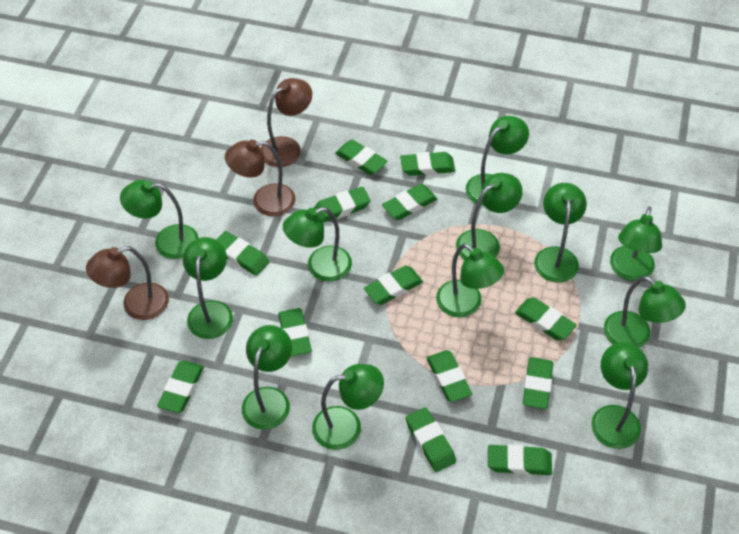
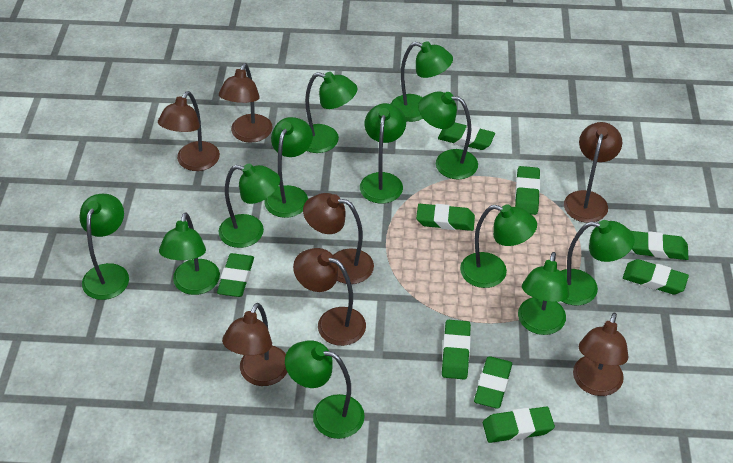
brown lamp: [86,246,169,320] [225,140,295,216] [261,78,312,167] = 3 -> [158,91,220,171] [219,63,273,143] [222,303,288,386] [293,248,366,346] [303,193,374,284] [564,122,622,223] [573,313,628,396] = 7
green eraser: [157,360,204,413] [216,231,269,276] [278,308,312,357] [314,187,371,223] [335,140,388,175] [364,266,423,305] [382,184,437,220] [400,152,455,176] [406,407,456,472] [427,350,472,402] [488,444,552,475] [515,298,577,340] [523,357,553,409] = 13 -> [217,253,254,297] [416,204,475,231] [438,123,495,150] [442,320,471,380] [474,356,512,409] [483,407,555,443] [515,166,540,215] [623,259,689,294] [631,231,689,260] = 9

